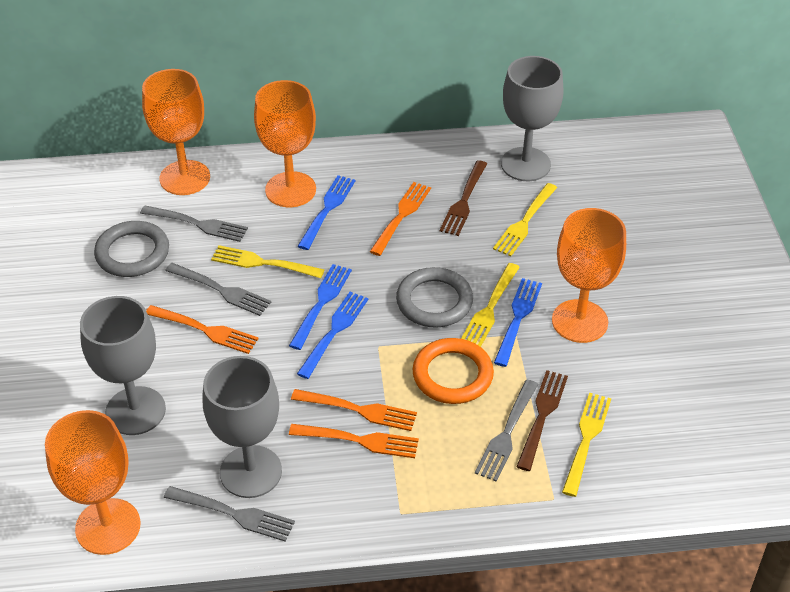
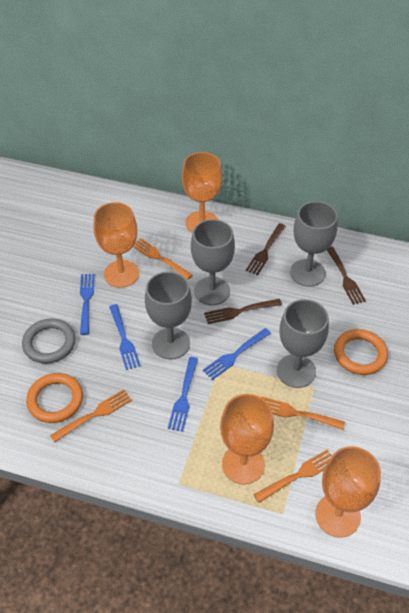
brown fork: [440,160,487,236] [517,370,568,471] = 2 -> [204,299,282,324] [246,223,286,275] [327,247,366,305] = 3
grey fork: [140,205,248,242] [164,486,295,542] [165,263,271,316] [475,380,538,482] = 4 -> none = 0
grey goblet: [80,296,166,435] [203,356,282,498] [501,56,563,181] = 3 -> [145,271,192,359] [191,219,235,305] [277,299,329,388] [290,201,338,287] = 4
grey ring: [94,221,169,277] [396,267,473,328] = 2 -> [22,319,76,363] = 1
orange ring: [413,338,494,404] = 1 -> [26,373,83,423] [334,329,388,375] = 2
yellow fork: [211,245,325,278] [461,263,520,347] [493,183,557,256] [562,392,611,497] = 4 -> none = 0

